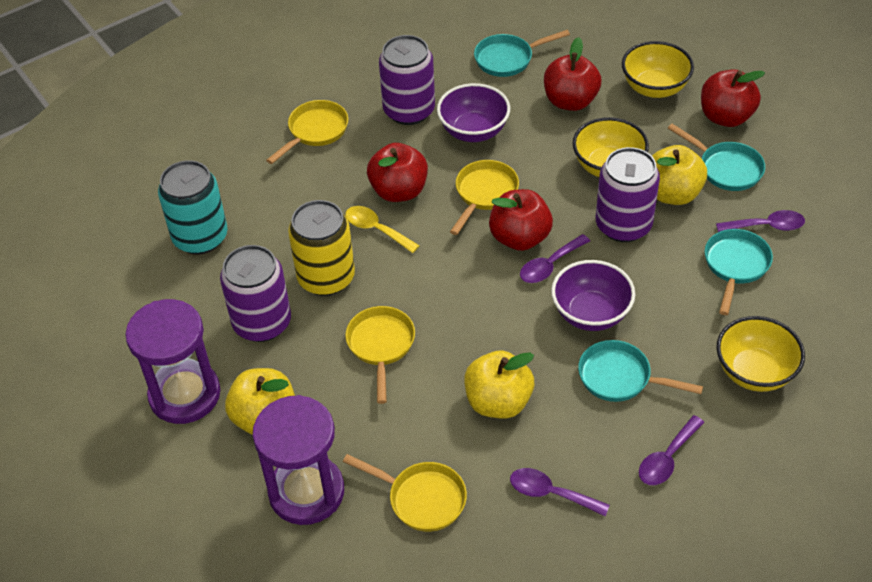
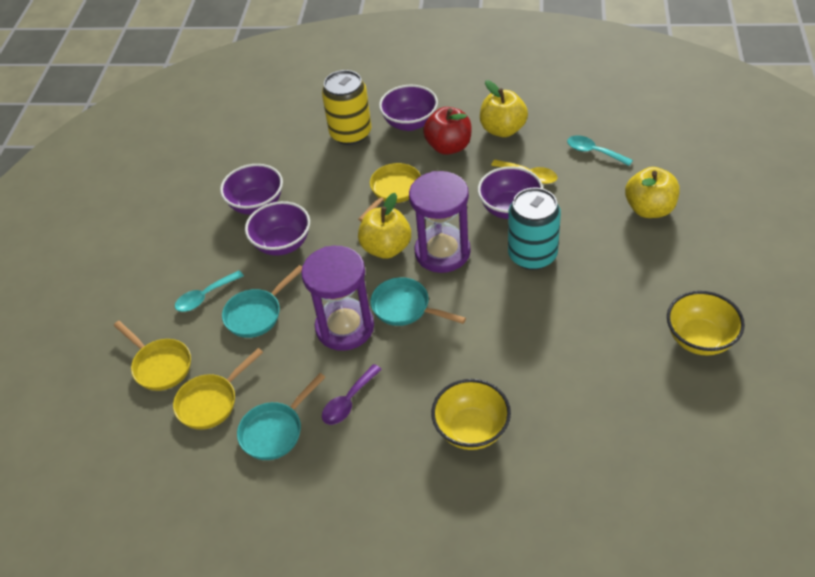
purple bowl: [437,83,510,142] [551,260,635,331] = 2 -> [220,164,283,215] [245,201,310,256] [379,85,438,131] [478,166,543,219] = 4
purple can: [220,245,291,342] [379,35,435,125] [596,147,660,242] = 3 -> none = 0
purple spoon: [510,468,610,516] [520,234,590,283] [639,415,704,485] [716,210,805,232] = 4 -> [322,364,382,425] = 1
red apple: [367,143,428,202] [489,189,553,251] [544,37,601,111] [701,69,765,127] = 4 -> [423,107,472,155] = 1
turquoise pan: [474,30,570,77] [578,340,703,402] [668,124,765,191] [705,229,773,315] = 4 -> [222,265,302,338] [237,373,325,460] [370,277,466,326] = 3
turquoise spoon: none = 0 -> [175,271,244,312] [567,135,633,166] = 2
yellow bowl: [573,117,649,177] [622,41,694,98] [716,316,805,392] = 3 -> [431,379,511,450] [667,291,745,356] = 2
yellow pan: [266,100,348,164] [343,454,467,532] [345,306,415,404] [450,160,519,235] = 4 -> [114,321,191,391] [173,348,263,430] [358,163,421,222] = 3

